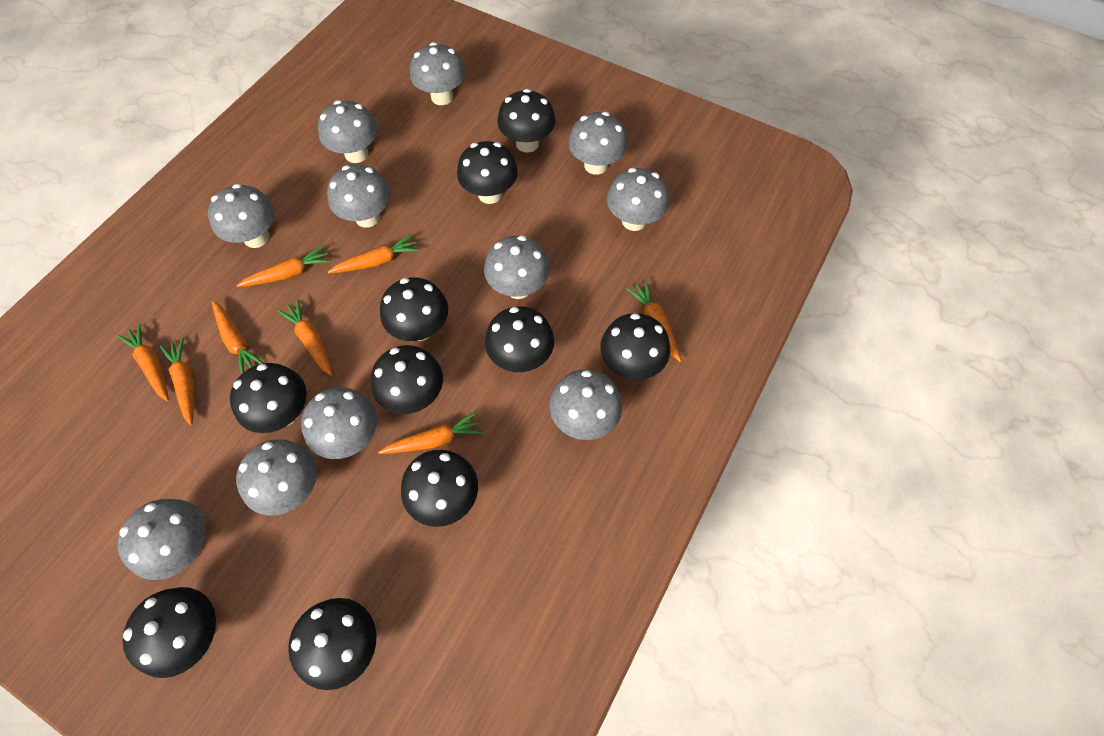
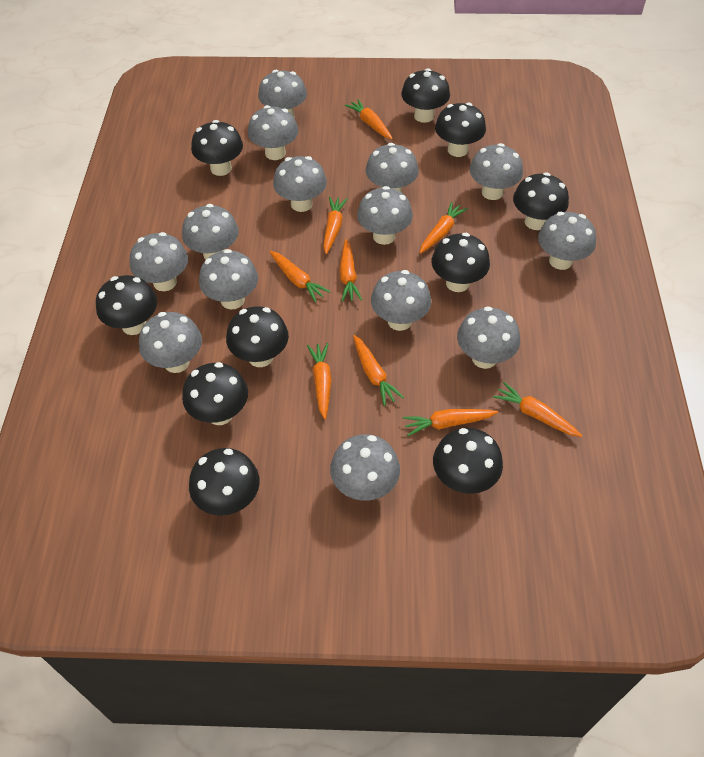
grey mushroom: [118,499,206,580] [208,184,275,248] [236,439,317,516] [301,387,377,459] [318,100,378,163] [327,165,391,228] [410,42,466,105] [484,235,550,299] [549,369,622,440] [568,112,628,175] [607,168,669,231] = 11 -> [130,232,188,291] [139,312,202,373] [182,204,239,260] [199,249,258,310] [248,105,298,160] [258,70,307,116] [273,156,327,212] [330,434,400,501] [357,186,413,245] [366,143,419,193] [371,270,431,331] [457,306,520,369] [470,143,523,200] [538,212,596,270] = 14
orange carrot: [117,323,169,402] [160,337,194,426] [212,301,263,374] [236,245,331,287] [277,299,333,376] [328,234,420,273] [378,411,484,454] [626,281,681,362] = 8 -> [270,251,331,303] [307,343,332,420] [323,197,347,254] [340,239,362,302] [345,99,393,140] [353,335,404,406] [403,409,498,436] [420,202,468,254] [493,382,583,437] = 9

